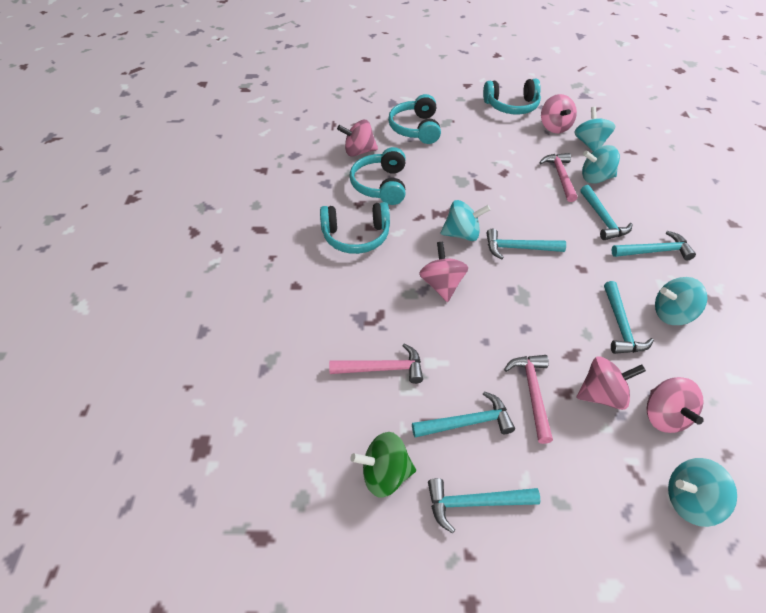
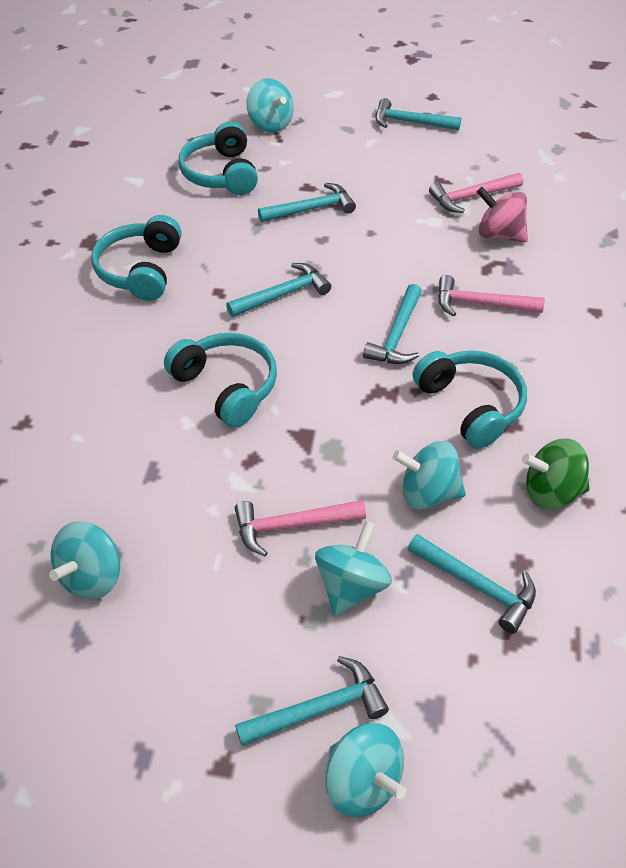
pink spinning top: [337,120,378,157] [419,242,468,302] [541,94,577,133] [577,356,646,410] [646,377,704,433] = 5 -> [477,187,528,243] = 1

